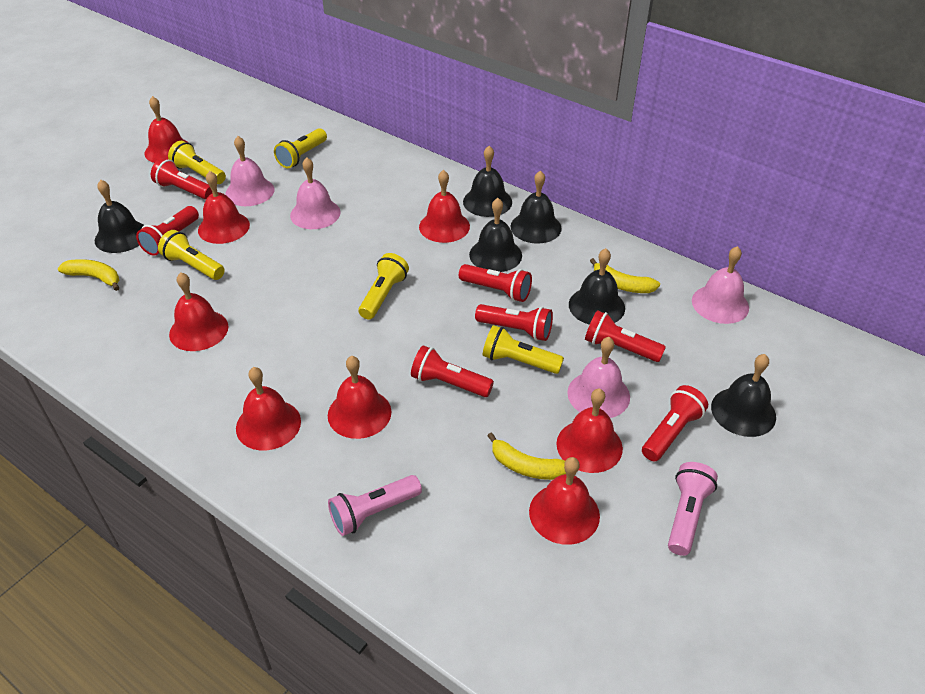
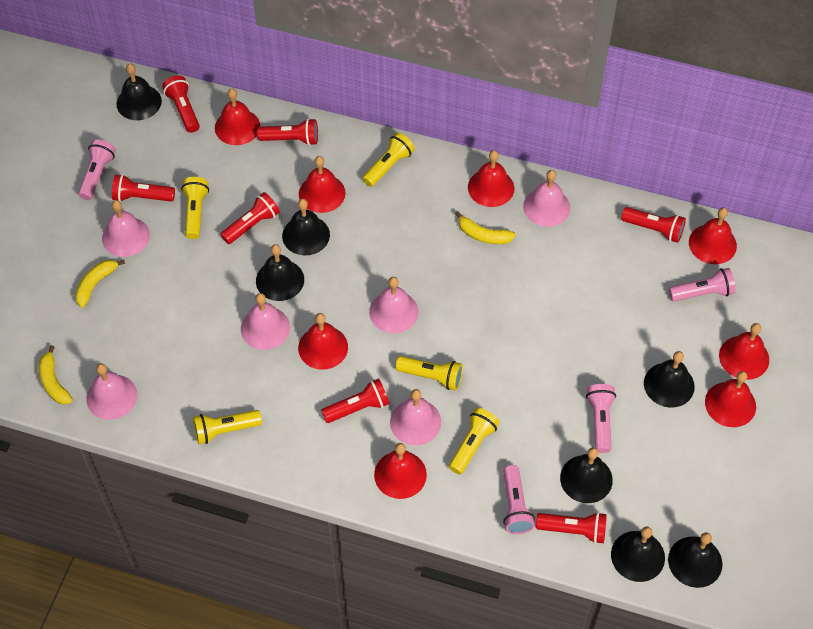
black bell: [95,179,144,253] [463,146,512,217] [469,198,522,272] [510,170,562,244] [569,248,625,325] [711,354,776,437] = 6 -> [116,63,162,120] [256,244,304,301] [282,199,330,255] [560,447,613,503] [611,526,665,582] [644,351,695,408] [668,532,723,588] = 7
pink bell: [225,136,275,206] [290,157,341,229] [567,337,630,418] [692,246,749,324] = 4 -> [86,363,138,420] [102,200,150,257] [241,293,290,350] [369,277,419,333] [390,389,441,445] [523,170,570,227] = 6
pink flashlight: [328,475,422,536] [668,462,718,556] = 2 -> [78,139,116,200] [503,465,535,534] [586,384,616,453] [669,268,736,302] = 4

